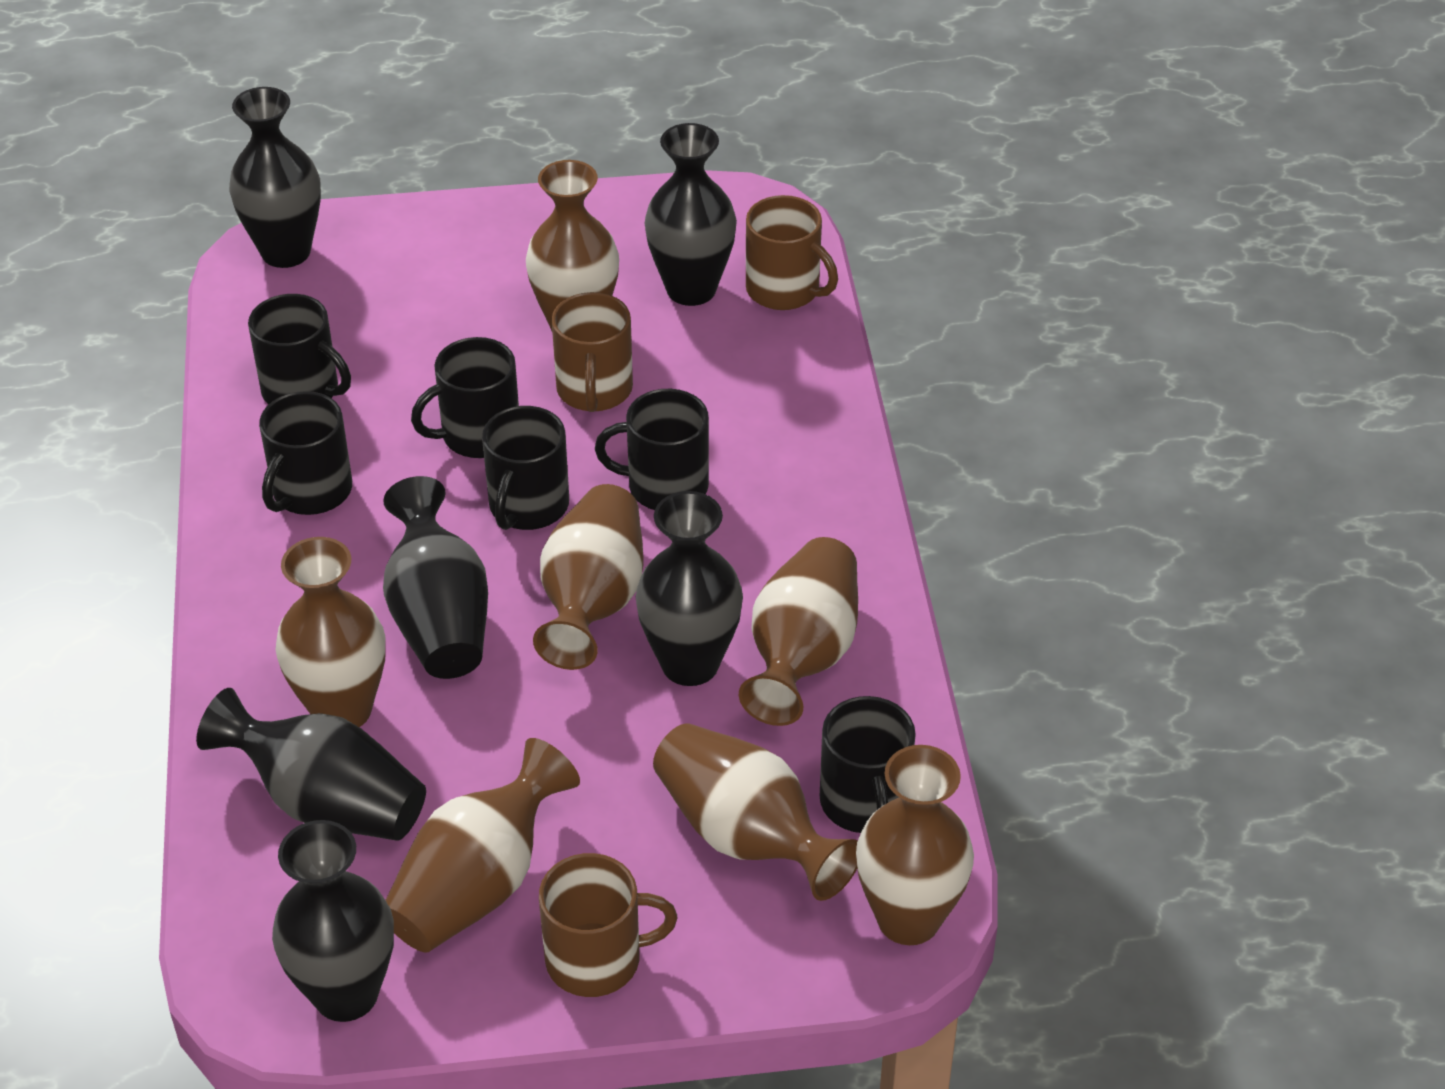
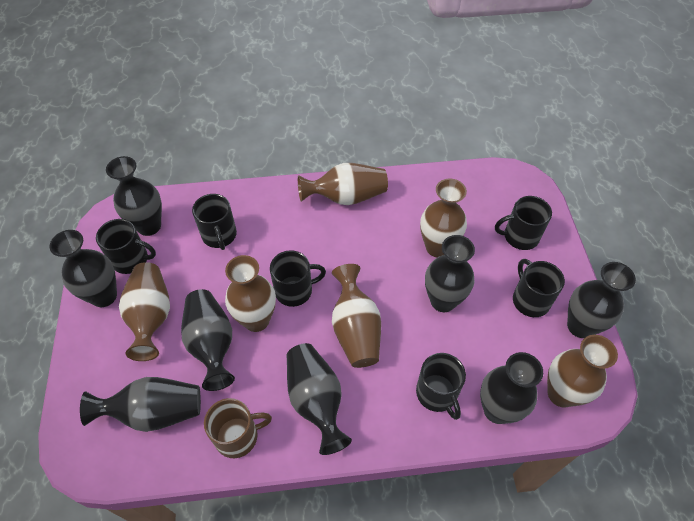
black vase: [196,688,426,841] [229,87,321,268] [272,820,394,1022] [383,476,488,679] [636,491,743,686] [645,123,737,306] = 6 -> [49,230,117,307] [80,377,201,432] [106,156,162,236] [181,289,235,391] [287,343,352,455] [425,235,475,312] [480,352,543,424] [567,262,636,338] = 8
brown mug: [539,853,678,997] [551,292,633,412] [746,195,838,310] = 3 -> [204,398,272,458] = 1
brown vase: [276,537,386,727] [386,738,580,953] [526,160,619,331] [533,484,643,670] [653,723,858,901] [739,537,858,726] [856,745,974,945] = 7 -> [119,262,170,361] [225,255,276,332] [298,163,388,205] [332,264,381,368] [420,178,467,257] [547,335,618,408] = 6

